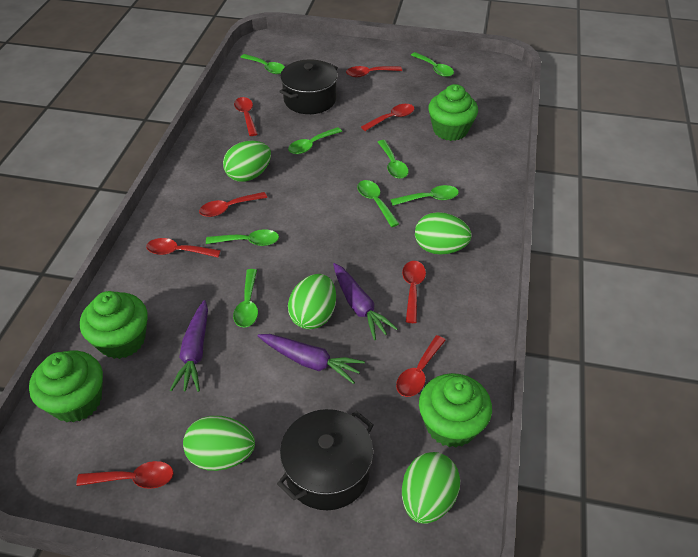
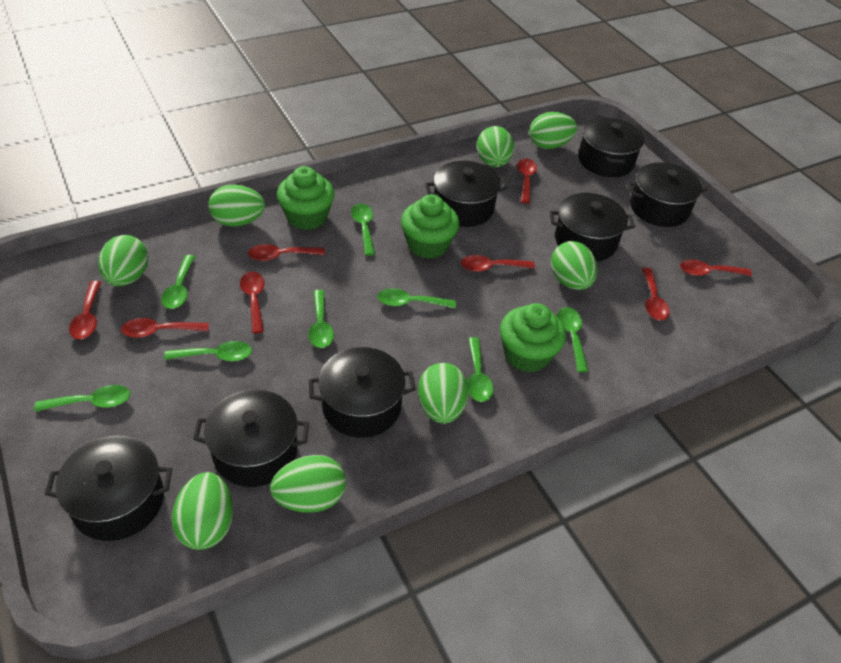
black pot: [277,409,373,510] [279,59,338,114] = 2 -> [45,436,172,541] [193,390,309,487] [309,347,416,438] [425,161,508,227] [549,193,635,261] [578,118,644,177] [627,163,707,227] = 7
green cupcake: [29,351,103,423] [80,291,148,359] [419,373,492,448] [428,84,478,141] = 4 -> [277,166,335,230] [401,194,459,259] [500,303,566,372] = 3
green egg: [183,416,255,471] [223,141,271,182] [288,274,336,330] [402,452,460,524] [415,212,471,255] = 5 -> [98,235,148,286] [172,472,233,550] [208,185,265,227] [270,455,346,513] [418,363,469,424] [477,126,514,167] [529,112,577,149] [551,241,597,290] = 8
purple carrot: [170,300,208,392] [258,334,365,384] [333,263,398,340] = 3 -> none = 0

